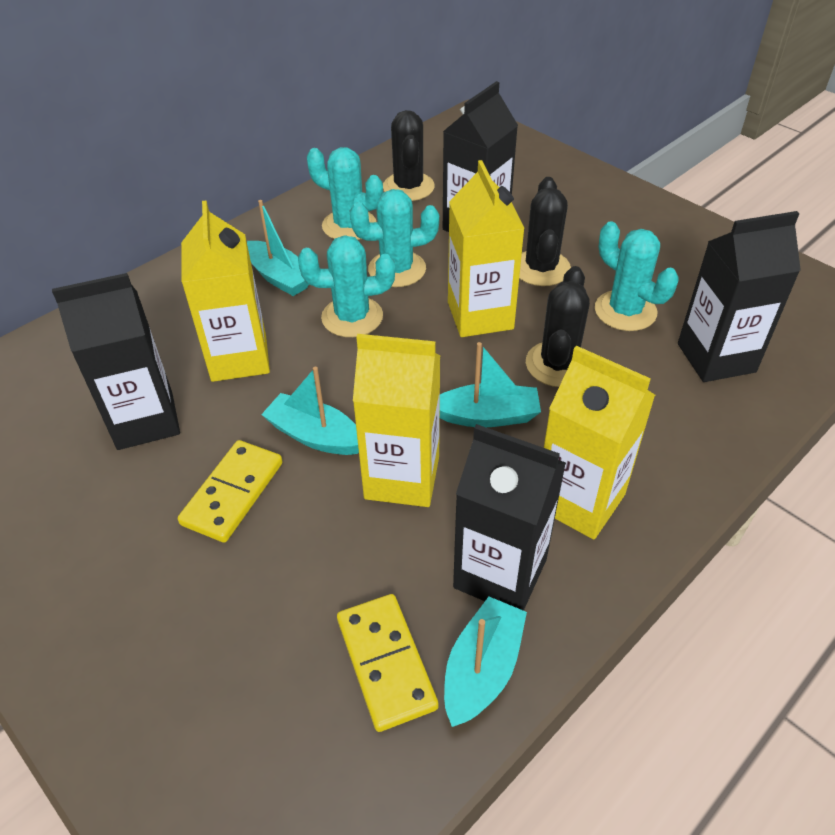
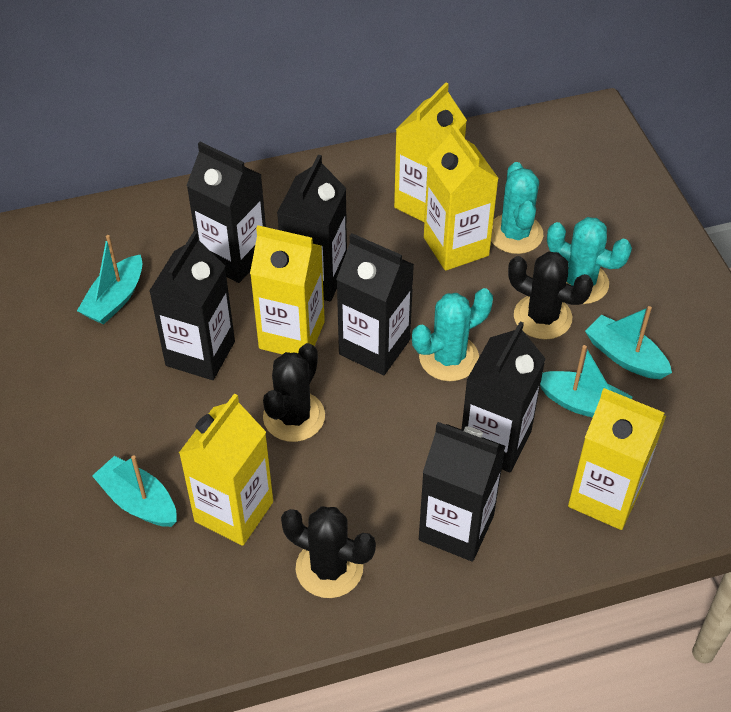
black carton: [52,273,180,450] [443,81,518,232] [453,424,566,611] [678,211,801,382] = 4 -> [149,231,235,380] [186,142,266,283] [277,155,347,301] [336,233,414,375] [419,422,506,562] [462,321,546,473] = 6
turquoise cactus: [298,235,395,337] [307,147,383,240] [350,189,439,287] [595,221,678,331] = 4 -> [412,288,493,381] [491,162,543,254] [547,217,632,304] = 3
yellow carton: [181,200,270,382] [353,334,440,507] [448,160,525,337] [544,346,655,539] = 4 -> [179,394,273,546] [250,225,325,354] [394,83,467,222] [424,124,499,271] [568,388,666,530] = 5
yellow domino: [178,440,283,543] [337,594,438,732] = 2 -> none = 0

